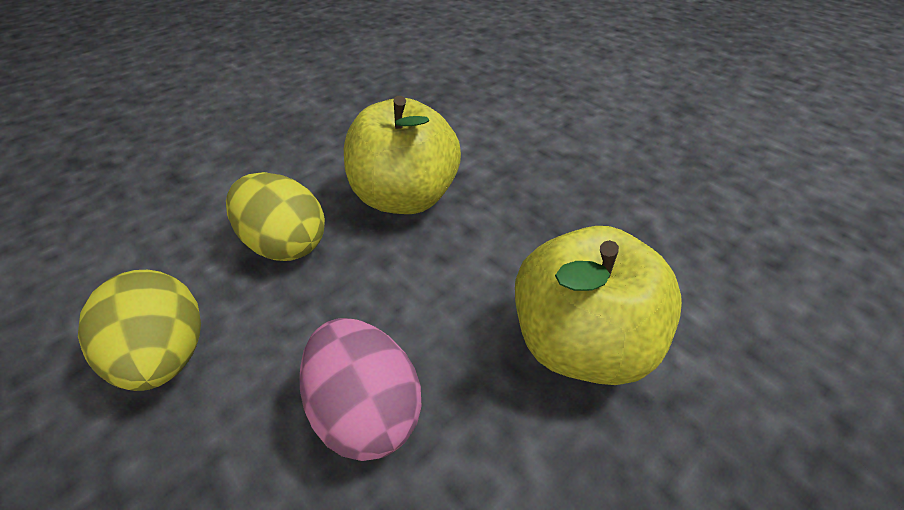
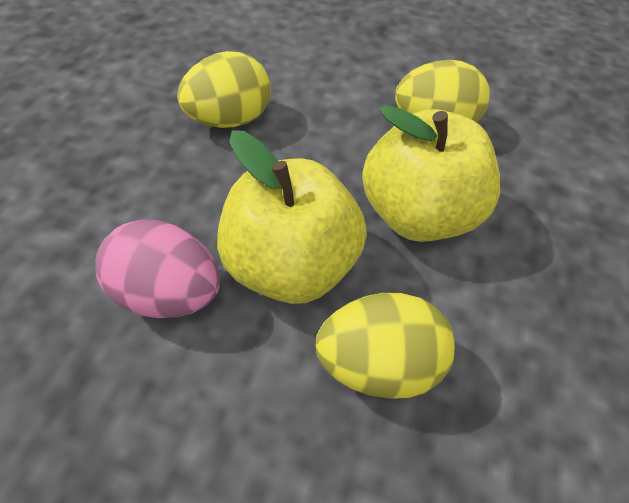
yellow egg: [78,270,201,391] [226,172,325,261] = 2 -> [177,51,271,128] [316,293,455,399] [395,60,490,122] = 3

